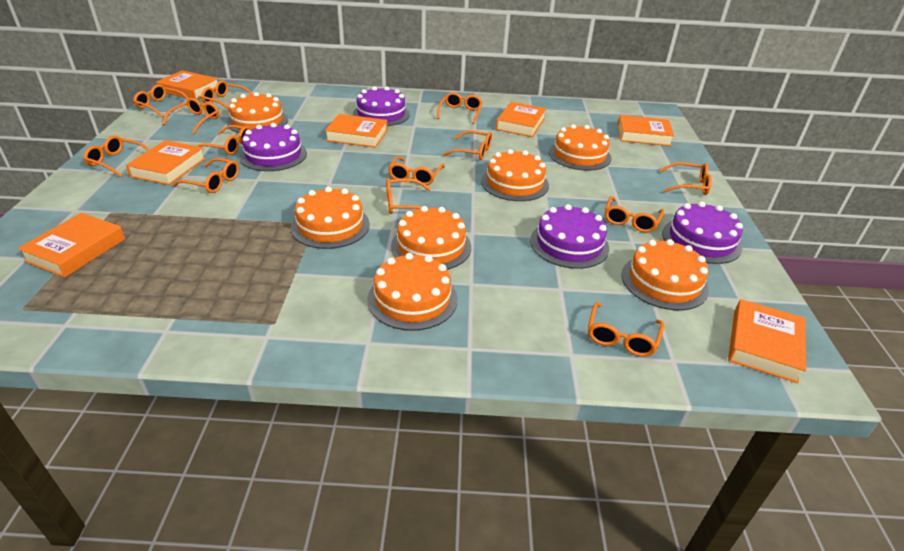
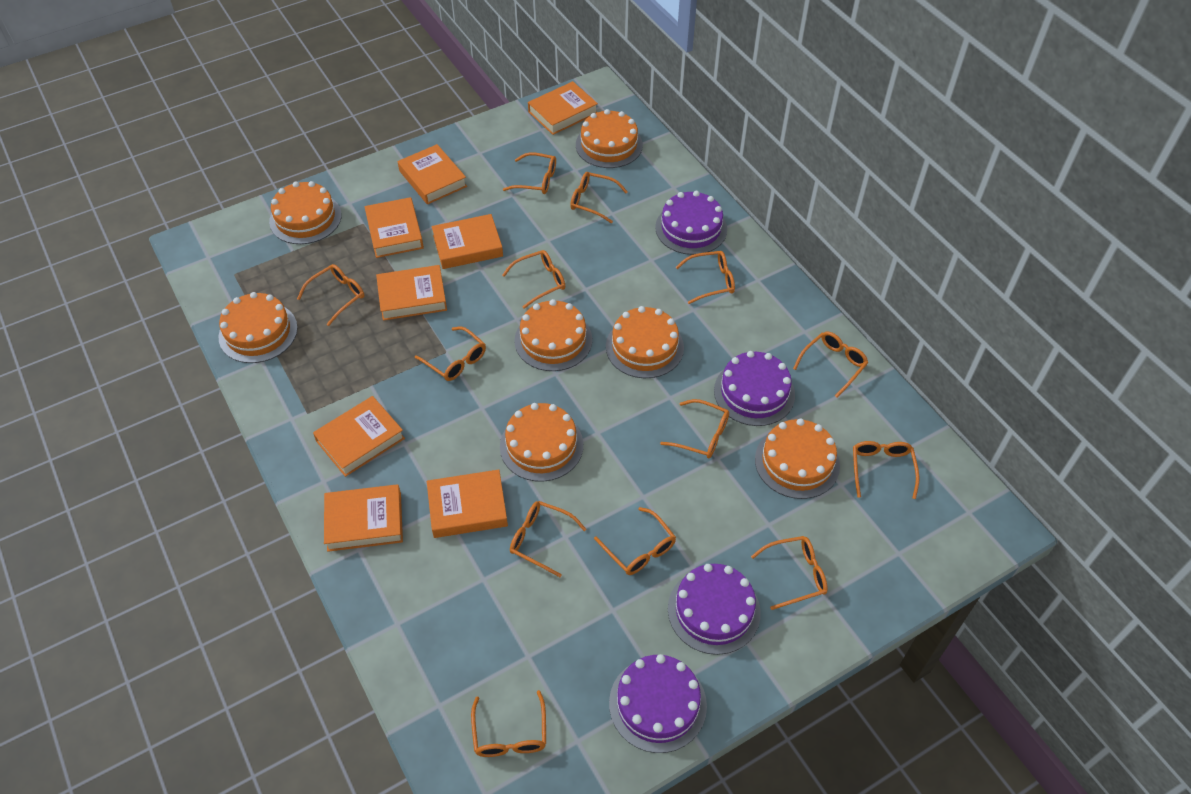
orange book: [17,213,125,278] [126,140,206,185] [156,70,218,100] [325,114,388,148] [496,102,546,137] [618,115,674,146] [728,299,806,383] = 7 -> [313,396,405,477] [324,484,403,552] [365,197,424,258] [376,265,447,321] [398,144,467,204] [427,469,508,538] [432,214,503,269] [528,81,598,135] = 8

